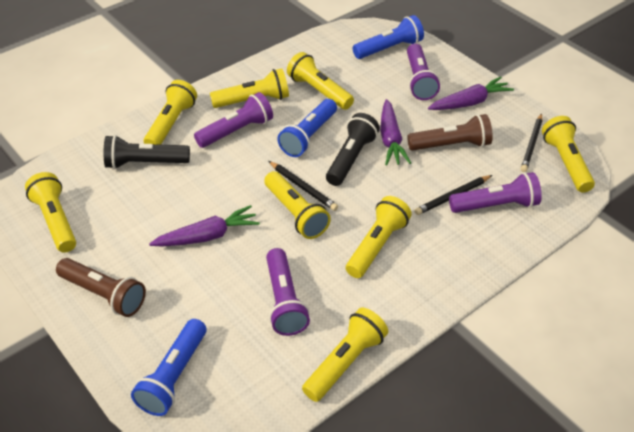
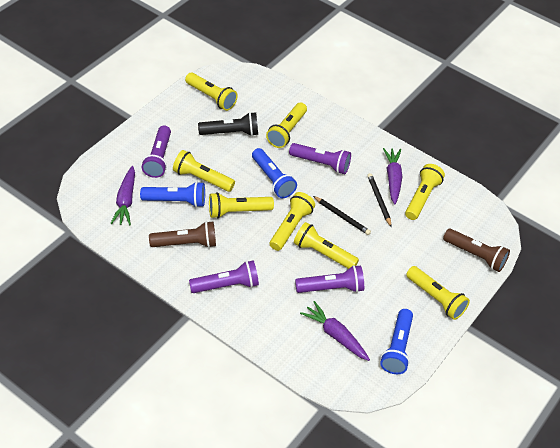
black flashlight: [104,135,190,169] [326,113,380,186] = 2 -> [198,112,258,136] = 1
black pencil: [269,161,338,211] [414,175,492,215] [521,113,542,172] = 3 -> [313,196,371,235] [367,173,392,227] = 2

